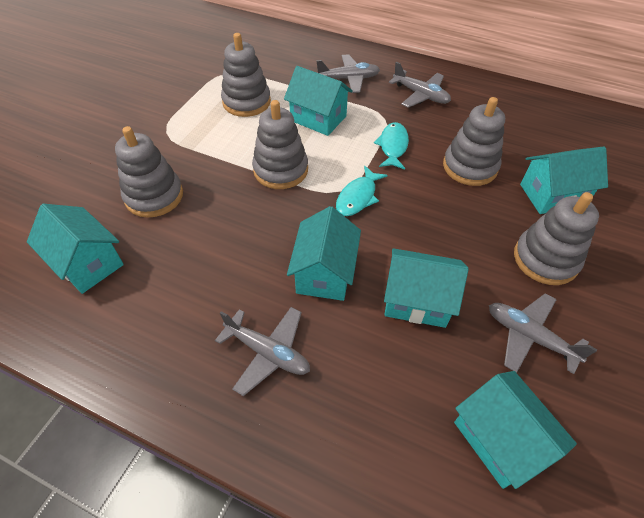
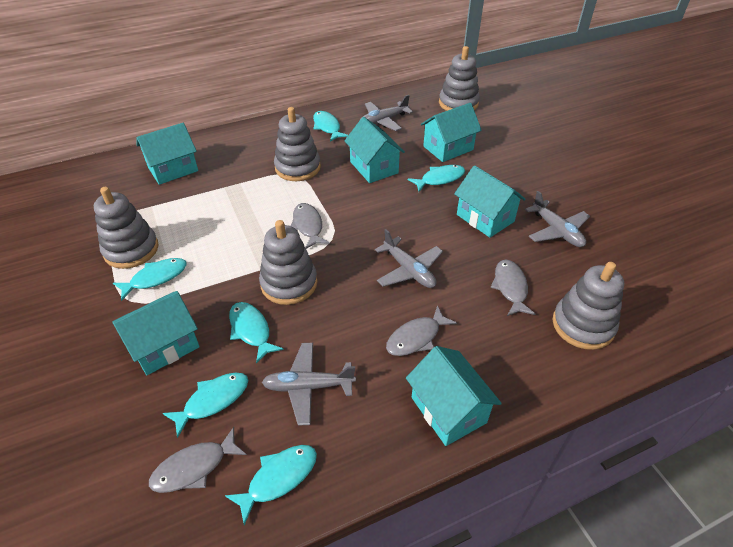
grey fish: none = 0 -> [149,427,247,493] [291,203,330,249] [386,305,457,356] [491,259,535,316] = 4
turquoise fish: [336,166,388,216] [374,122,409,170] = 2 -> [113,258,187,301] [162,373,249,438] [225,445,317,525] [229,302,284,364] [313,111,348,142] [408,165,465,192] = 6

